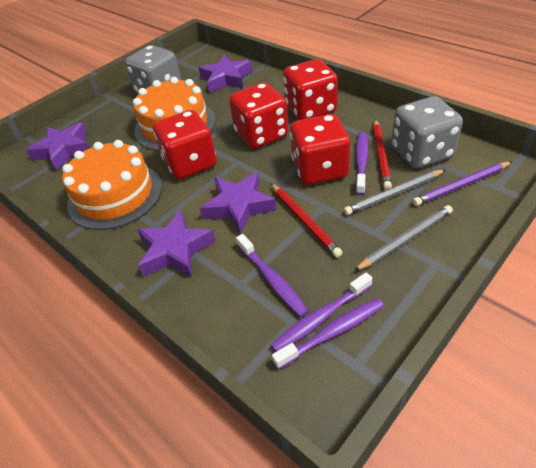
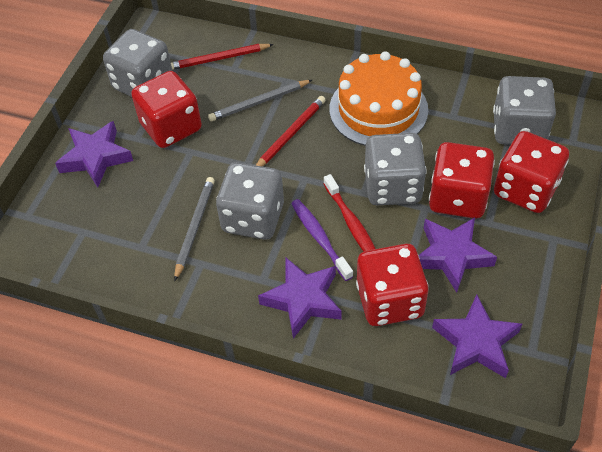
grey dice: [125,45,182,93] [391,96,463,168] = 2 -> [103,29,172,97] [216,162,284,240] [364,133,427,205] [493,76,556,145] = 4
orange cake: [62,140,162,230] [133,77,216,151] = 2 -> [330,51,428,146] = 1
purple pencil: [412,162,512,206] = 1 -> none = 0
purple toothbrush: [236,234,309,317] [271,272,372,352] [272,298,384,369] [355,132,368,195] = 4 -> [291,199,353,281] = 1
red toothbrush: none = 0 -> [323,174,376,252] = 1

